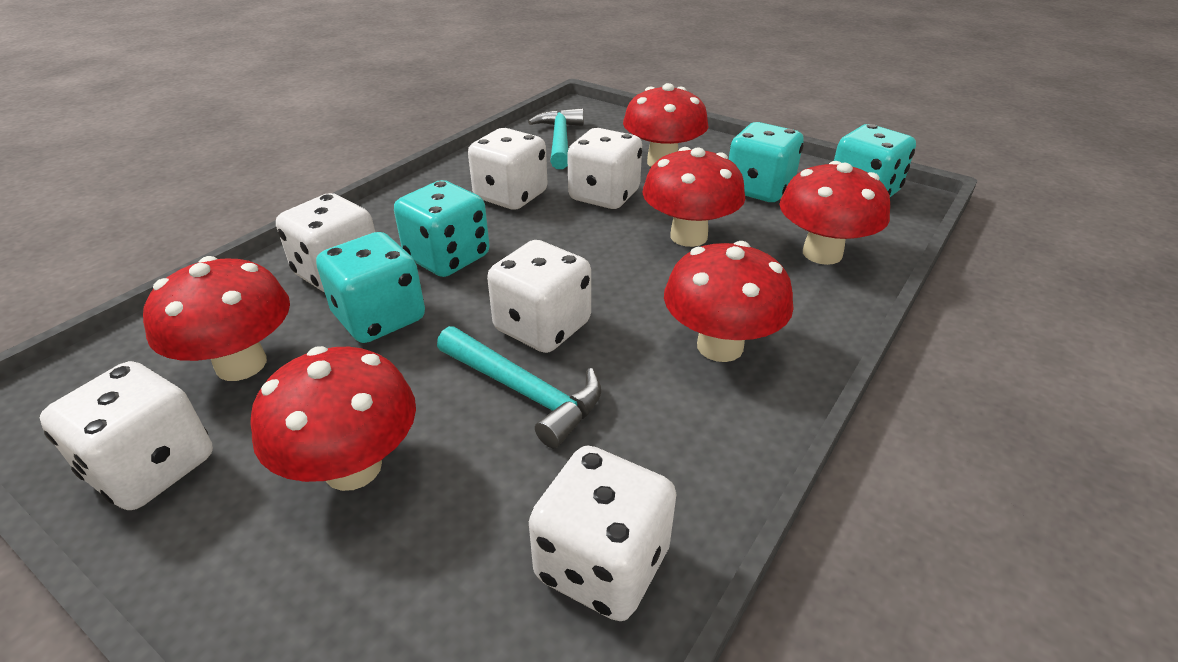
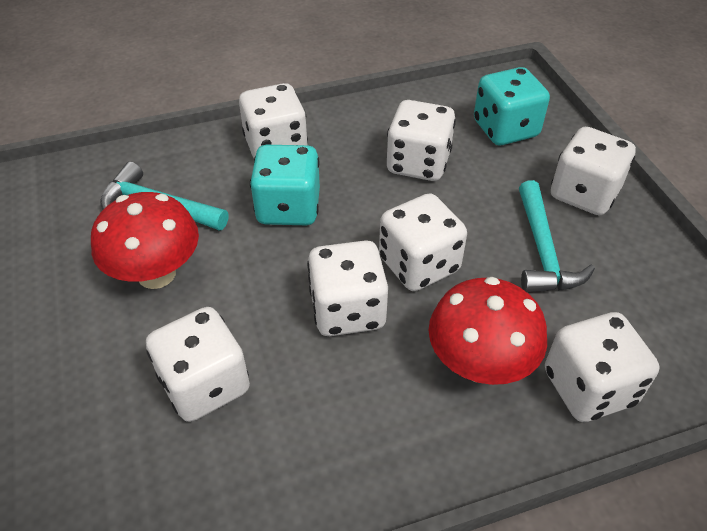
red mushroom: [143,256,290,381] [250,346,416,491] [623,83,709,167] [642,147,745,247] [664,241,794,362] [779,161,890,265] = 6 -> [91,192,199,289] [428,277,547,385] = 2
turquoise dice: [316,232,425,343] [394,180,490,277] [729,122,804,202] [834,124,916,197] = 4 -> [250,145,320,225] [474,67,550,145] = 2
white dice: [40,361,213,510] [276,193,375,292] [468,128,548,210] [487,240,591,353] [529,446,677,621] [567,128,642,209] = 6 -> [146,307,250,422] [239,83,308,158] [307,240,388,336] [379,193,467,291] [387,100,456,181] [545,312,659,422] [551,127,636,215] = 7

